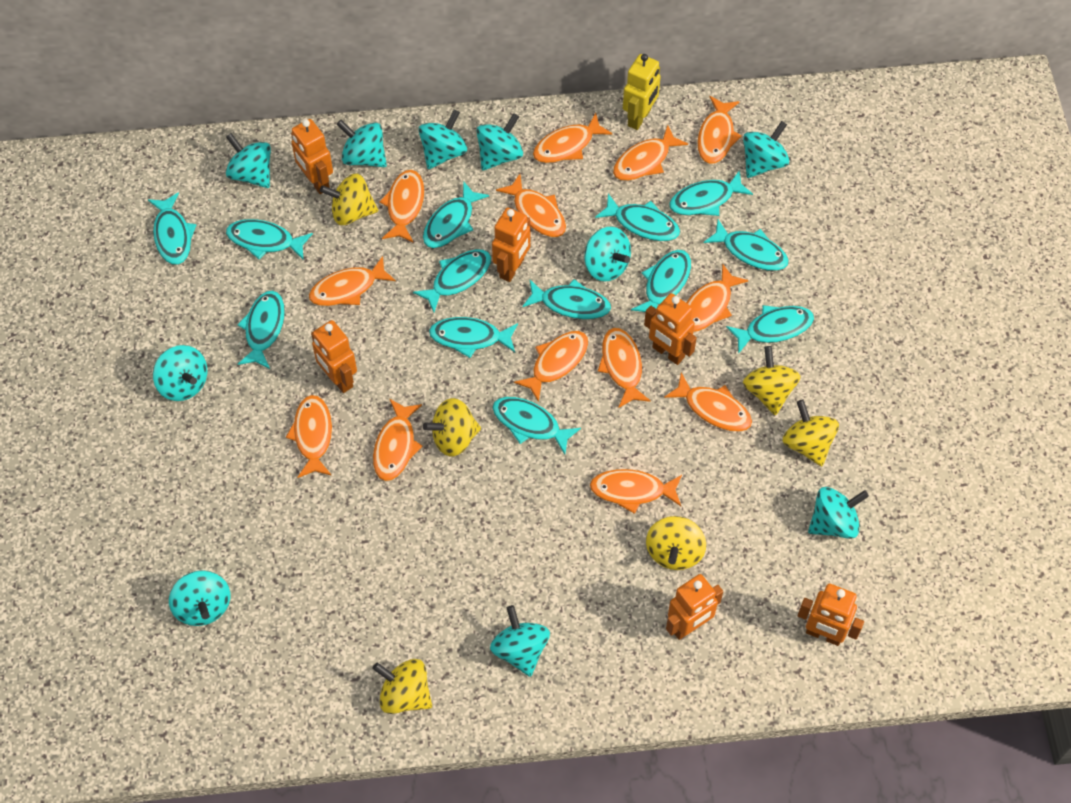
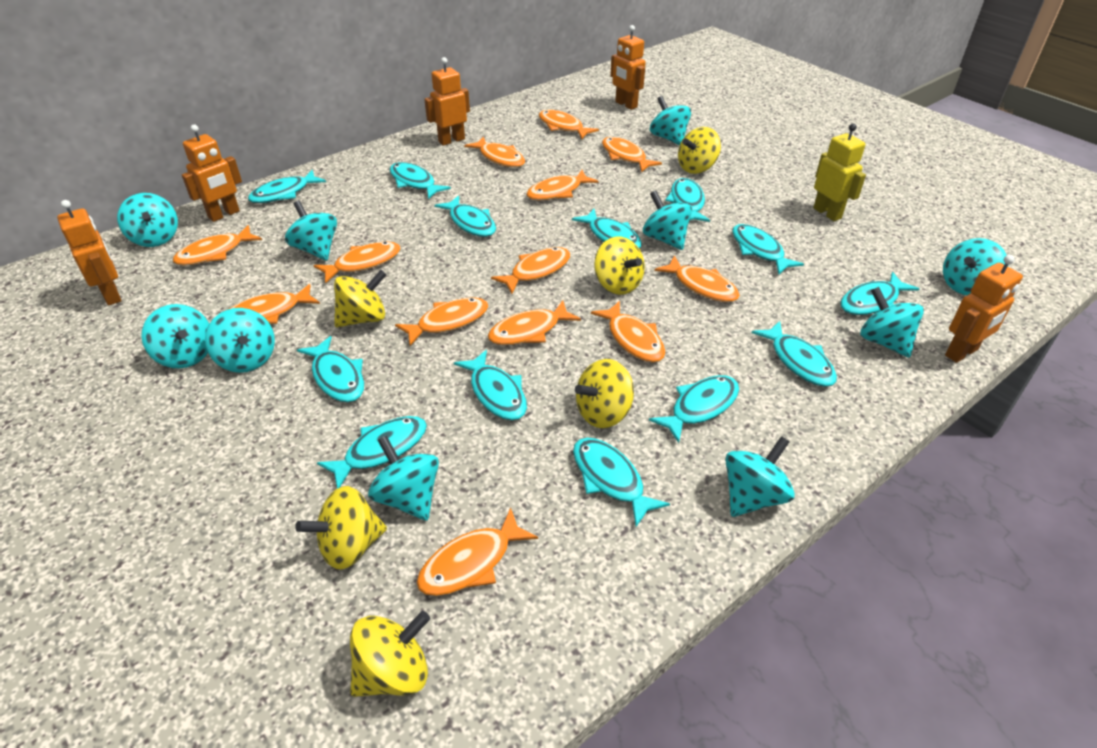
orange robot: [291,119,333,194] [311,320,357,393] [492,208,531,282] [644,293,697,365] [666,574,723,640] [798,584,864,646] = 6 -> [57,200,121,305] [182,125,242,222] [424,57,470,146] [610,25,646,110] [945,255,1023,363] = 5

